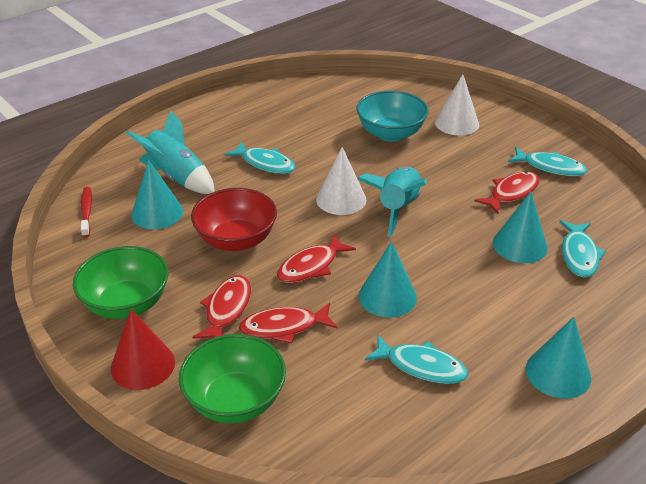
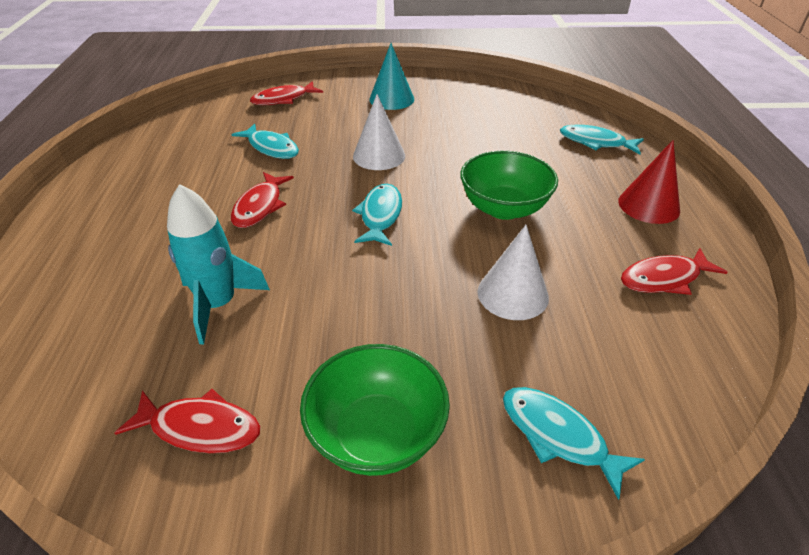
red bowl: [191,188,277,251] = 1 -> none = 0
red toothbrush: [81,187,92,237] = 1 -> none = 0
turquoise bowl: [356,91,428,142] = 1 -> none = 0
turquoise cone: [131,160,183,229] [359,241,417,318] [493,191,548,263] [525,317,591,399] = 4 -> [369,43,414,110] = 1
turquoise rocket: [125,110,215,194] [357,166,427,237] = 2 -> [167,184,270,345] = 1

